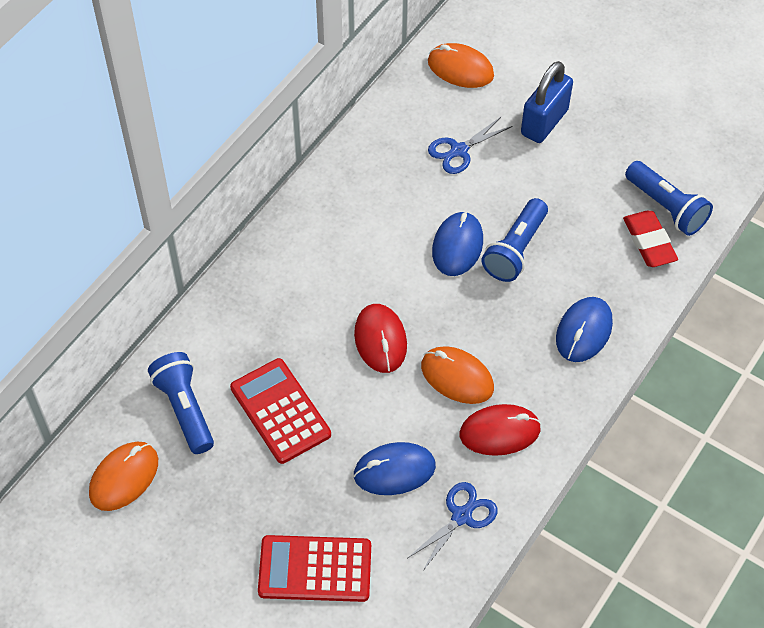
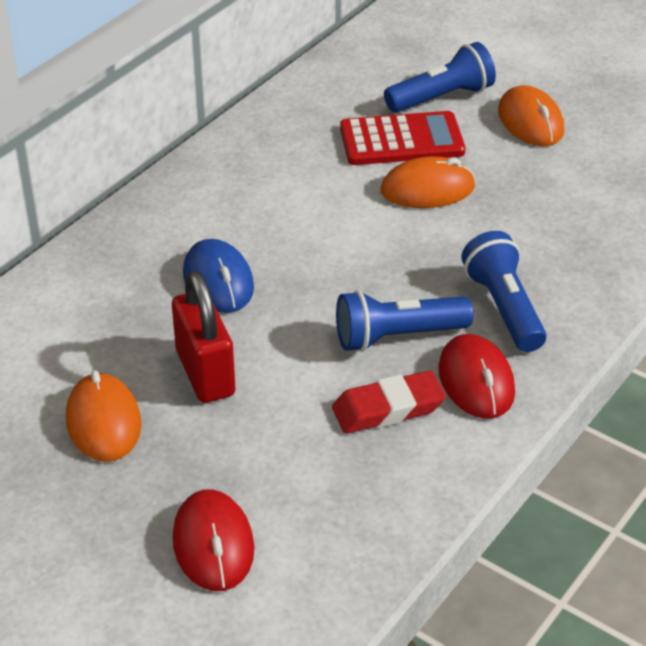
blue mouse: [353,442,436,495] [432,212,483,276] [556,297,613,362] = 3 -> [183,239,254,313] = 1
blue padlock: [521,61,573,143] = 1 -> none = 0
blue scissors: [408,482,498,572] [428,116,513,174] = 2 -> none = 0
red calculator: [230,358,331,464] [258,535,371,602] = 2 -> [340,111,465,165] = 1
red padlock: none = 0 -> [172,270,235,403] = 1

